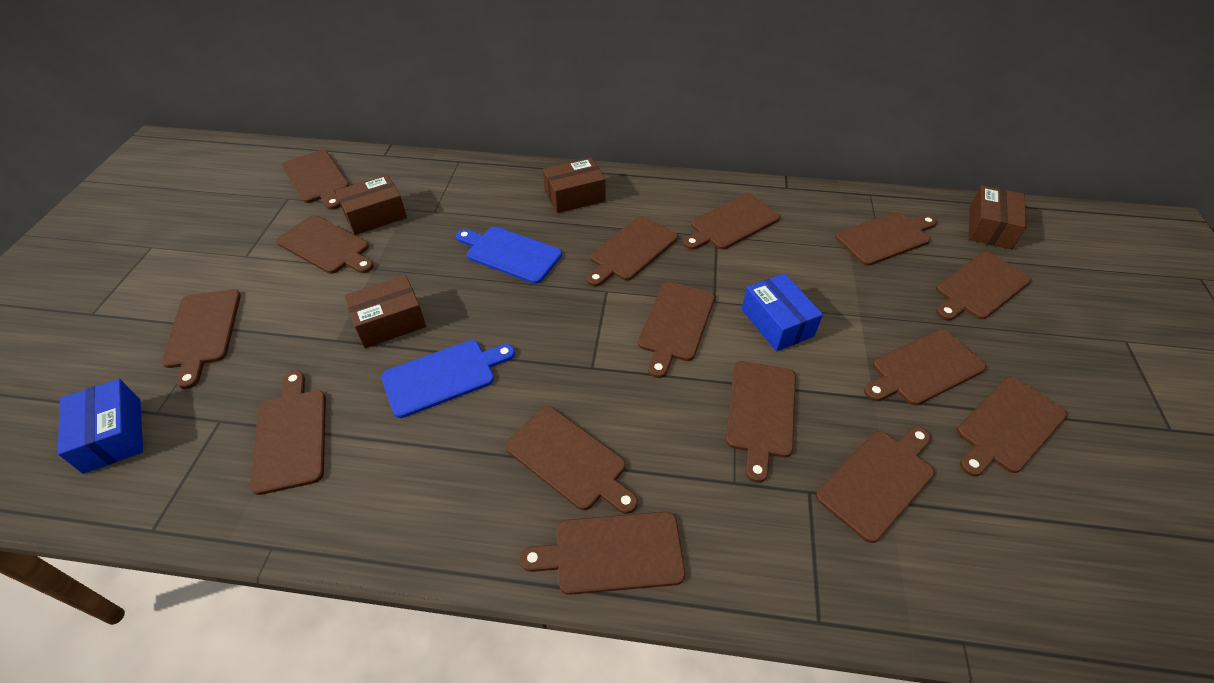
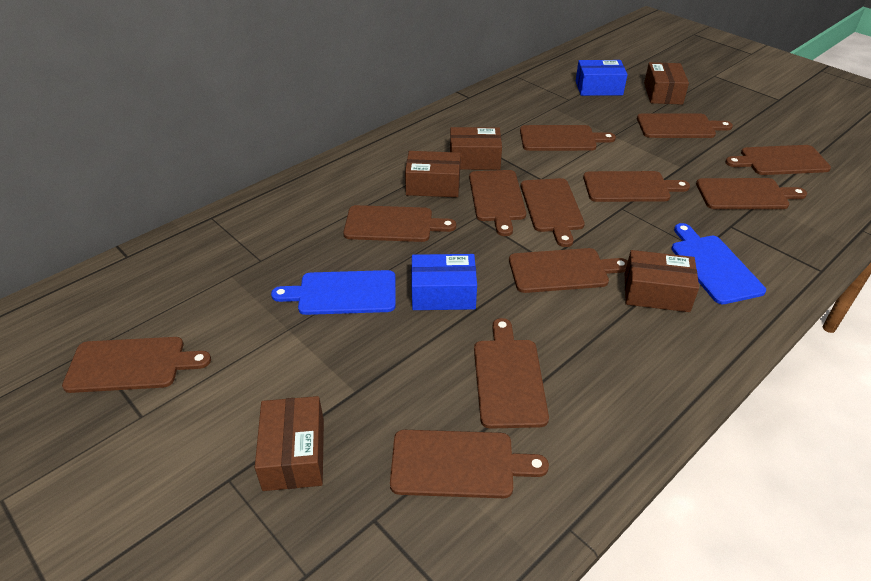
brown box: [335,175,407,235] [344,275,426,348] [543,158,606,213] [969,185,1027,249] = 4 -> [255,396,324,491] [405,151,461,197] [450,127,502,170] [625,250,699,312] [644,62,689,105] = 5
brown cutting board: [162,289,241,389] [250,371,326,495] [276,215,374,274] [283,150,349,210] [505,406,638,514] [520,512,685,595] [587,216,678,286] [638,282,715,378] [683,194,780,250] [726,361,796,483] [816,427,934,543] [835,212,937,266] [864,329,986,405] [936,252,1031,320] [957,376,1067,477] = 15 -> [62,337,211,393] [343,205,456,242] [390,430,549,498] [469,170,526,236] [474,318,549,429] [509,248,628,293] [520,125,616,151] [521,178,585,247] [583,171,690,202] [637,113,733,138] [696,178,807,209] [725,145,831,175] = 12

